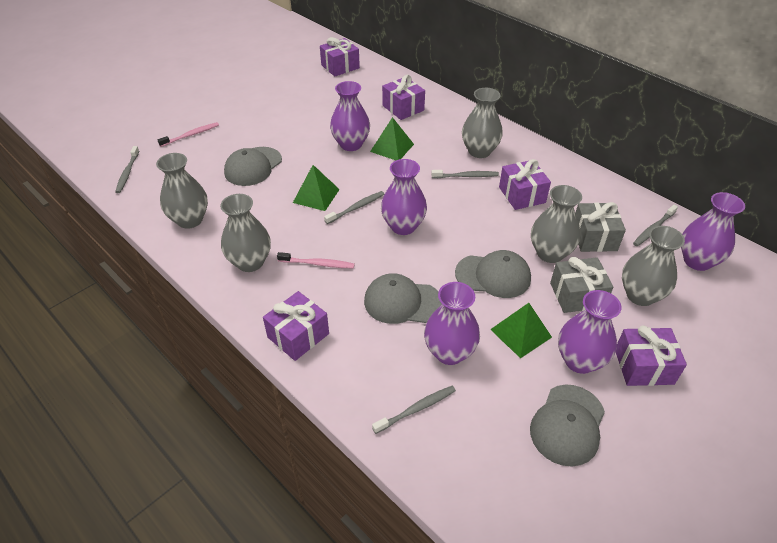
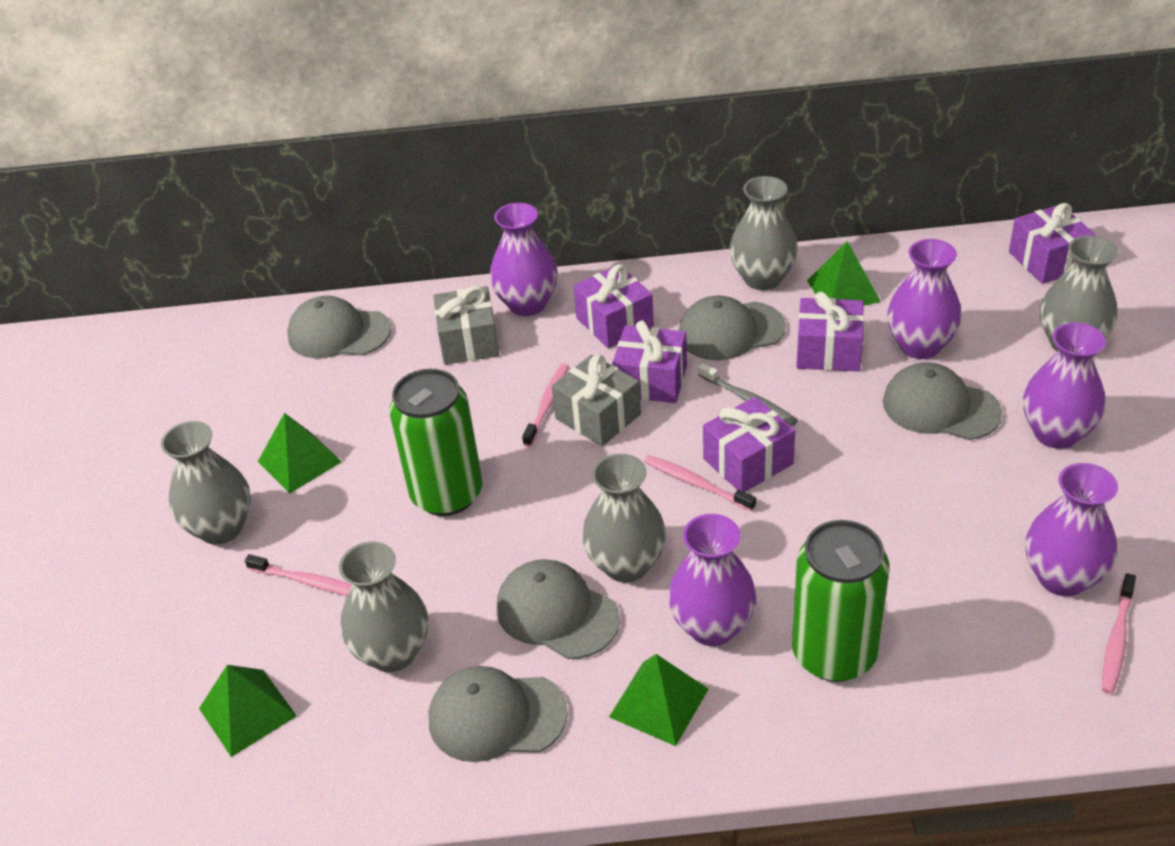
green can: none = 0 -> [389,369,482,516] [792,520,890,682] = 2
green pyramid: [293,165,340,211] [370,117,414,160] [490,303,552,358] = 3 -> [199,665,297,757] [258,413,342,493] [609,654,709,746] [807,241,881,306] = 4
grey cap: [224,147,282,186] [364,273,442,324] [455,250,531,298] [530,384,605,466] = 4 -> [287,296,391,358] [429,666,568,762] [497,559,620,659] [679,295,786,360] [883,362,1002,440] = 5
grey toothbrush: [115,146,139,193] [324,191,384,224] [372,386,456,434] [431,170,499,178] [633,205,678,246] = 5 -> [698,363,798,426] = 1
pink toothbrush: [158,122,219,147] [277,252,355,268] = 2 -> [245,554,352,596] [522,363,569,447] [644,455,756,511] [1102,573,1136,694] = 4

